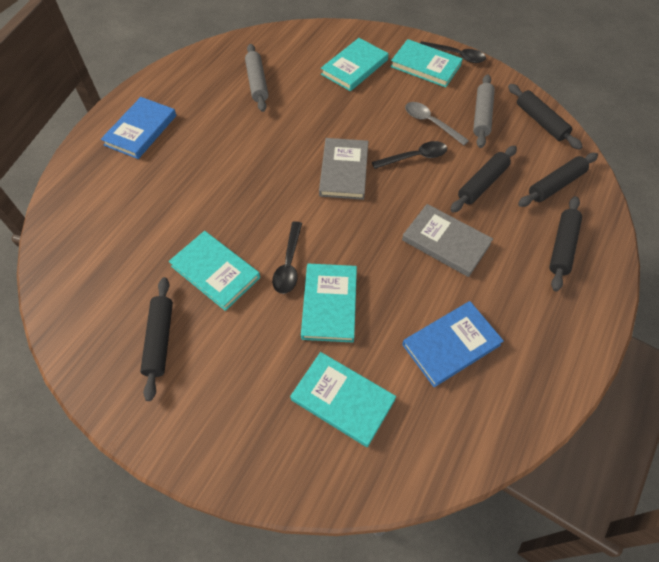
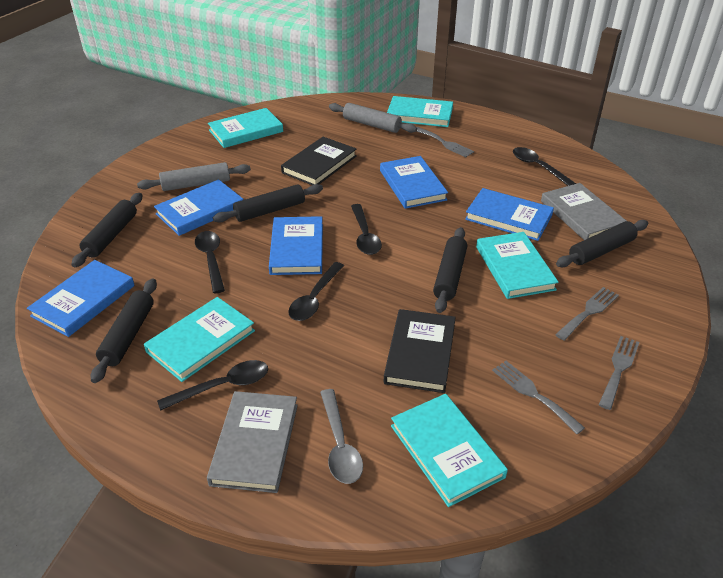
black book: none = 0 -> [281,137,357,185] [384,309,456,393] = 2
black spoon: [272,221,302,294] [372,141,447,169] [420,41,486,63] = 3 -> [157,360,268,411] [195,231,225,293] [288,262,344,321] [351,204,382,255] [513,147,576,186] = 5
blue book: [101,97,176,159] [402,301,504,387] = 2 -> [27,260,135,337] [154,179,243,236] [269,216,323,275] [380,156,448,209] [465,188,554,241] = 5
grey fork: none = 0 -> [416,127,474,157] [492,361,585,434] [555,287,619,341] [599,336,640,410] = 4

